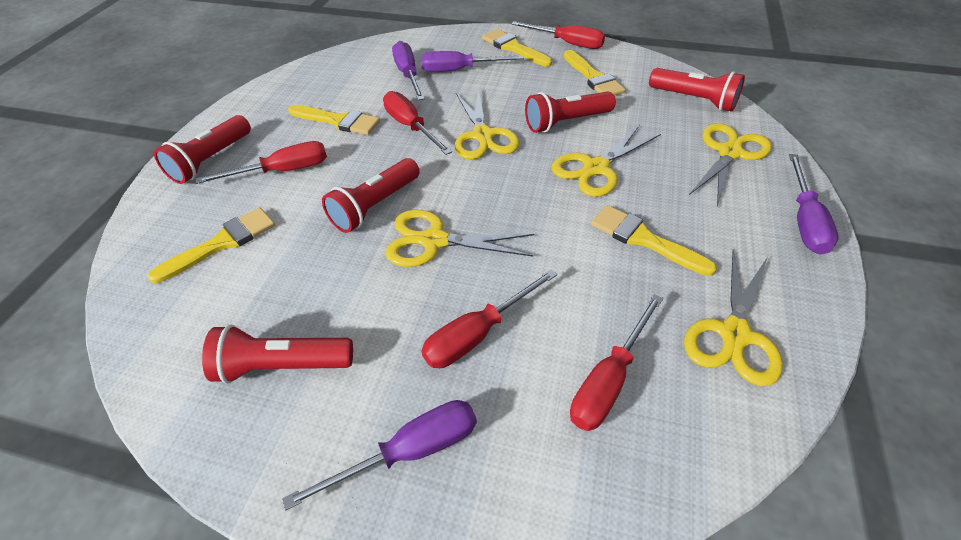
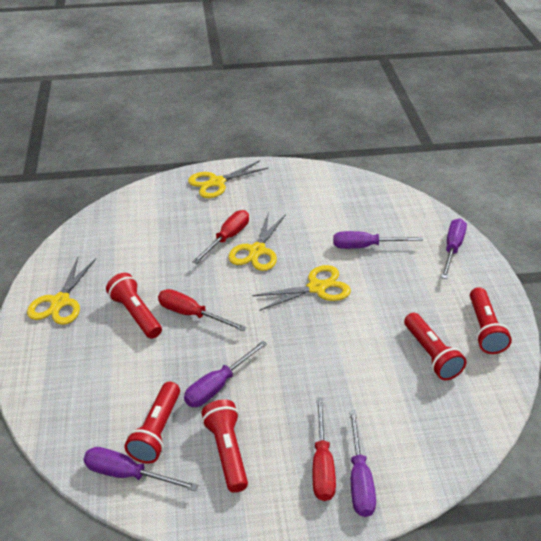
purple screwdriver: [282,400,477,510] [392,41,424,100] [421,51,524,72] [789,154,839,255] = 4 -> [83,447,198,491] [184,341,267,407] [333,231,423,249] [349,410,376,517] [441,219,467,279] = 5
red screwdriver: [195,141,327,184] [383,91,452,155] [421,269,557,368] [512,21,605,49] [570,294,663,431] = 5 -> [158,289,246,331] [192,210,249,264] [313,398,336,501] = 3
yellow brush: [147,207,275,283] [288,105,380,135] [482,29,552,67] [564,50,625,96] [591,205,717,276] = 5 -> none = 0
yellow scissors: [385,210,534,267] [455,89,520,160] [551,125,661,197] [684,249,783,386] [689,123,772,206] = 5 -> [27,257,96,325] [188,160,268,198] [228,212,286,271] [252,265,351,311] = 4

